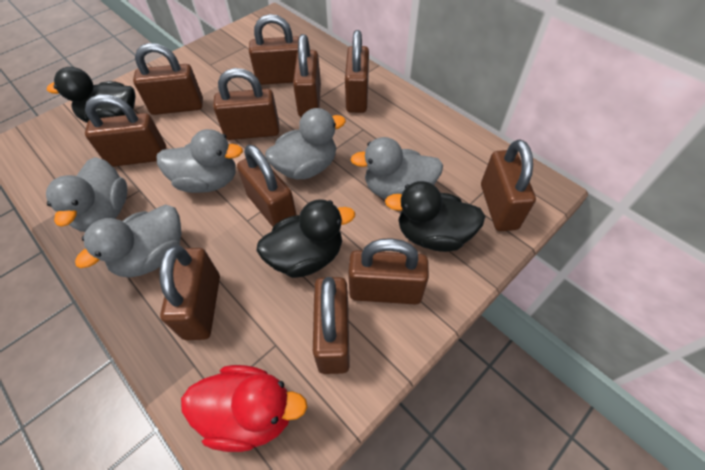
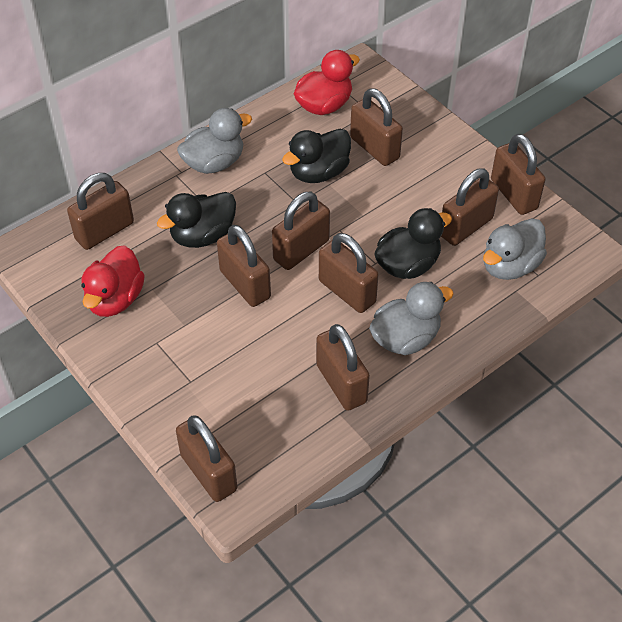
brown padlock: [85,94,166,167] [133,43,203,115] [159,245,220,340] [213,68,279,140] [237,145,297,227] [249,14,299,85] [293,34,321,117] [313,277,350,374] [345,30,369,113] [348,238,429,305] [481,140,536,231] = 11 -> [67,173,134,250] [176,415,237,502] [217,225,271,307] [272,191,330,270] [316,324,370,411] [319,233,379,313] [350,88,403,166] [441,168,499,246] [491,134,546,215] = 9
grey duck: [46,157,127,232] [75,205,182,278] [157,129,243,193] [265,108,346,180] [350,137,443,199] = 5 -> [177,108,252,174] [369,282,454,355] [483,218,547,280] = 3
red duck: [181,365,308,452] = 1 -> [81,245,145,317] [294,50,360,115] = 2

